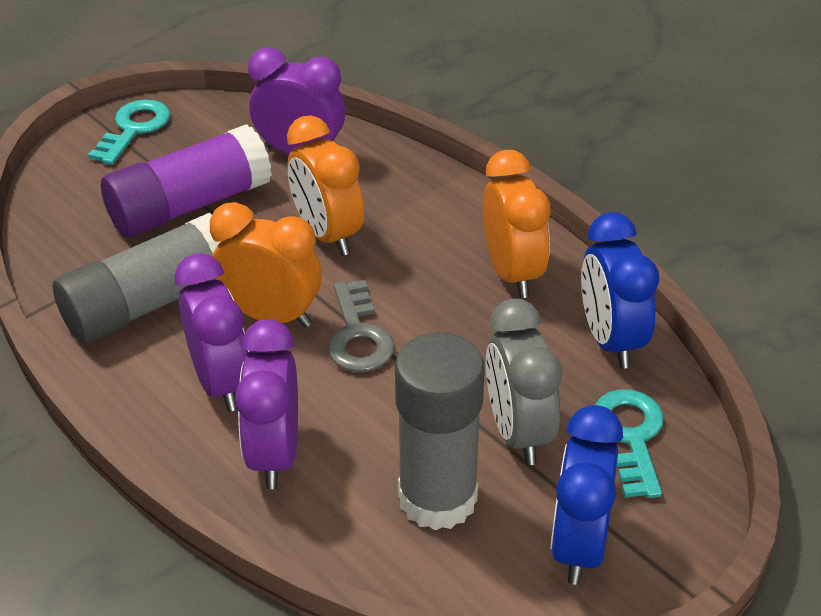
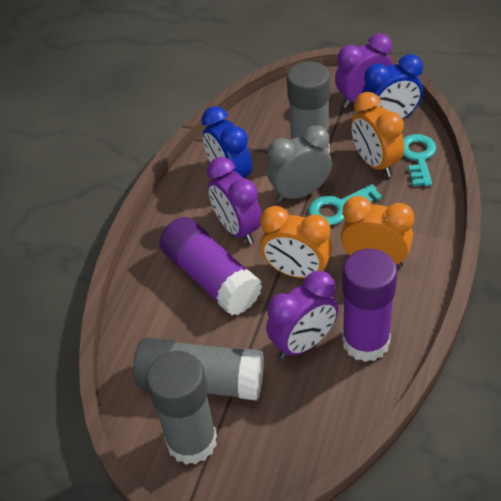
grey glue stick: [53,213,221,343] [395,332,485,530] = 2 -> [133,338,264,400] [146,351,217,465] [287,62,330,153] = 3
grey key: [328,280,395,372] = 1 -> none = 0
purple glue stick: [101,124,272,237] = 1 -> [159,217,262,315] [342,249,398,362] = 2

